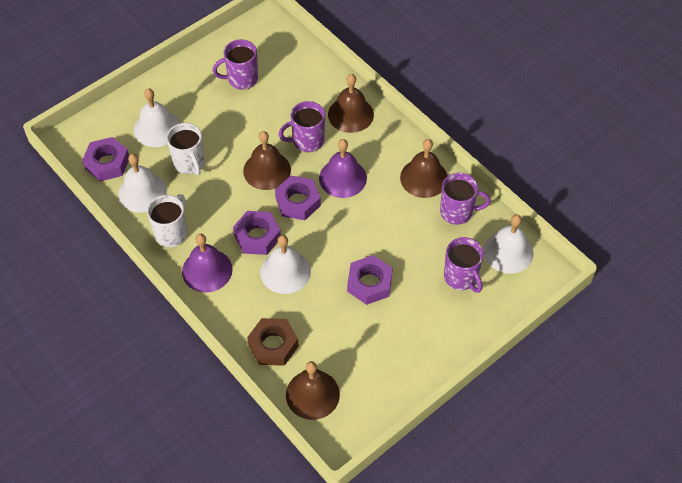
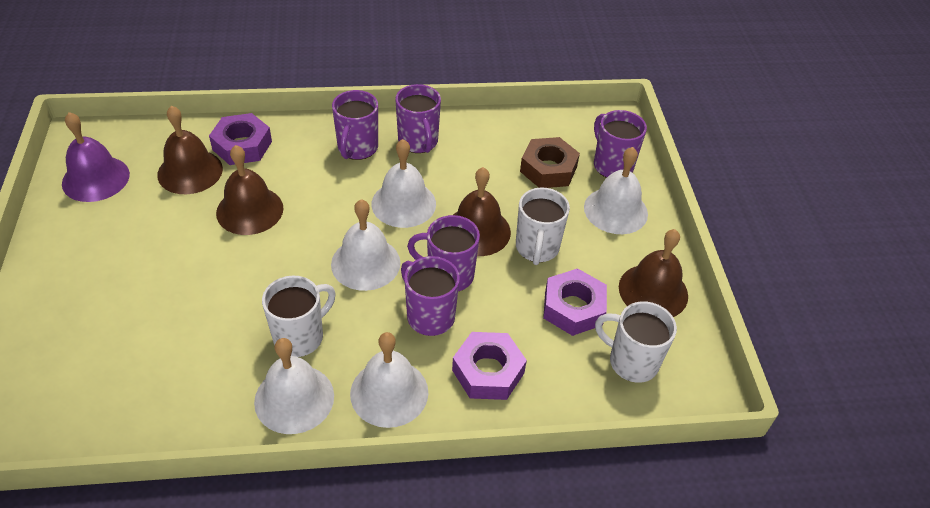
purple bell: [182,234,233,293] [319,139,367,198] = 2 -> [62,112,130,202] = 1
purple mug: [213,39,258,90] [279,101,325,152] [440,173,491,225] [444,237,484,293] = 4 -> [332,90,378,160] [395,84,441,153] [401,256,460,336] [407,215,480,291] [594,110,647,178] = 5
purple nut: [82,137,129,181] [233,211,281,255] [275,176,321,220] [347,255,393,305] = 4 -> [209,113,272,165] [452,332,527,400] [543,268,607,336] = 3
white bell: [118,154,167,213] [134,88,180,147] [260,235,311,294] [483,215,533,274] = 4 -> [254,338,334,434] [331,199,400,291] [350,332,428,428] [371,139,436,228] [584,147,648,234] = 5
white mug: [147,194,188,247] [166,123,205,175] = 2 -> [262,276,336,357] [516,187,570,265] [595,301,677,383] = 3

